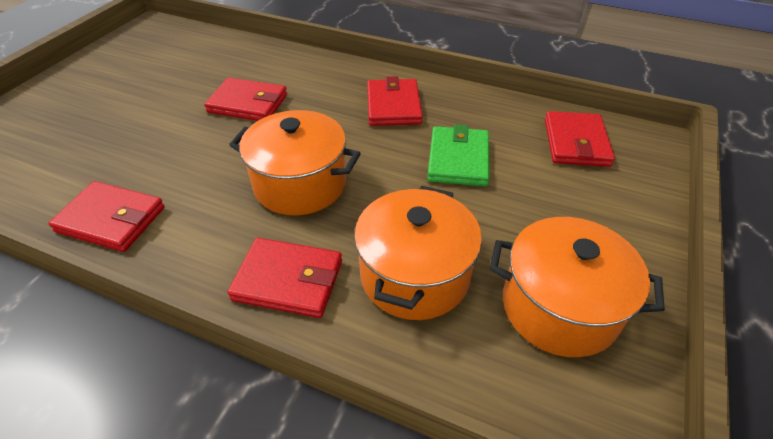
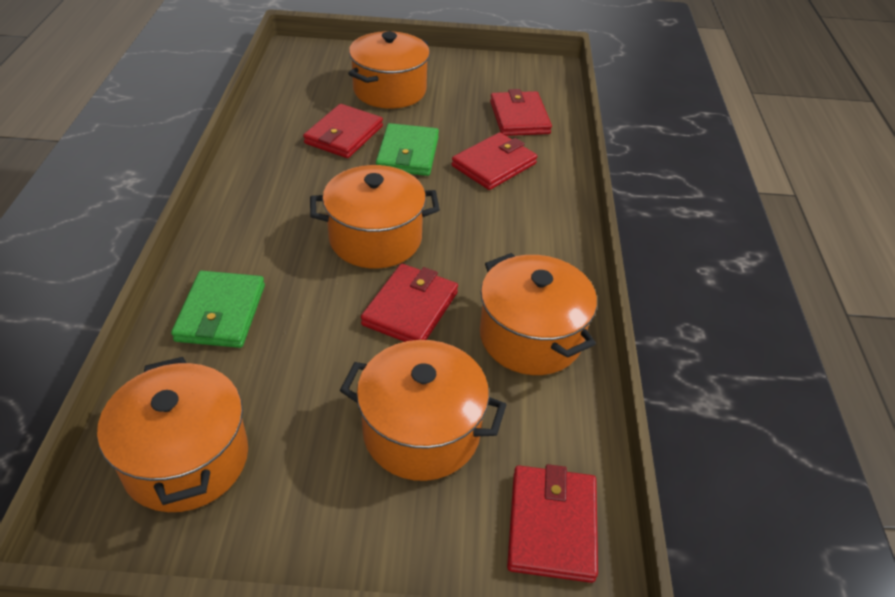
green wallet: [427,124,490,186] = 1 -> [171,271,265,348] [376,123,439,176] = 2
orange pot: [229,110,361,215] [354,186,482,320] [490,217,665,357] = 3 -> [97,357,248,512] [310,165,440,268] [340,340,506,481] [348,31,430,109] [480,253,597,375] = 5

